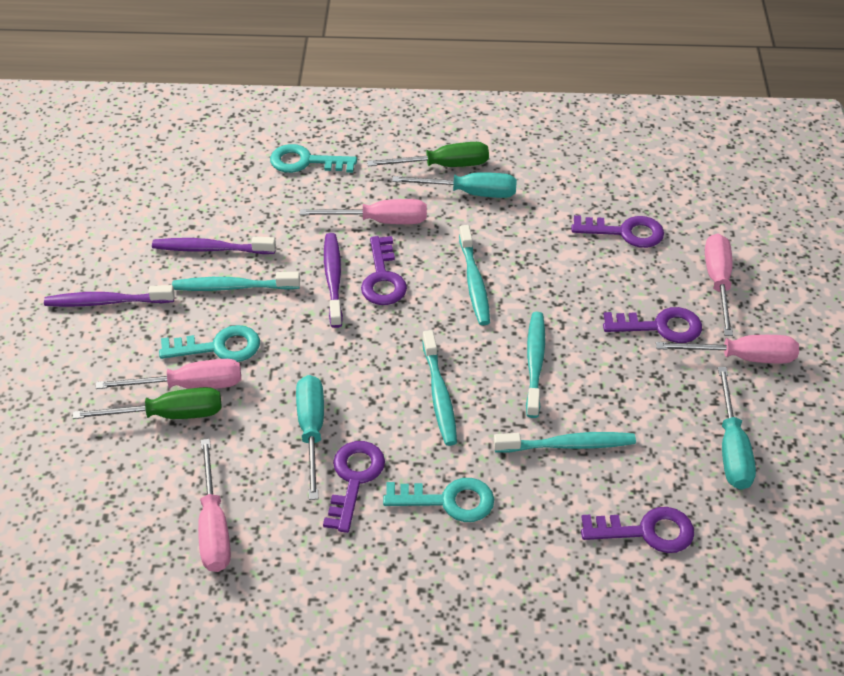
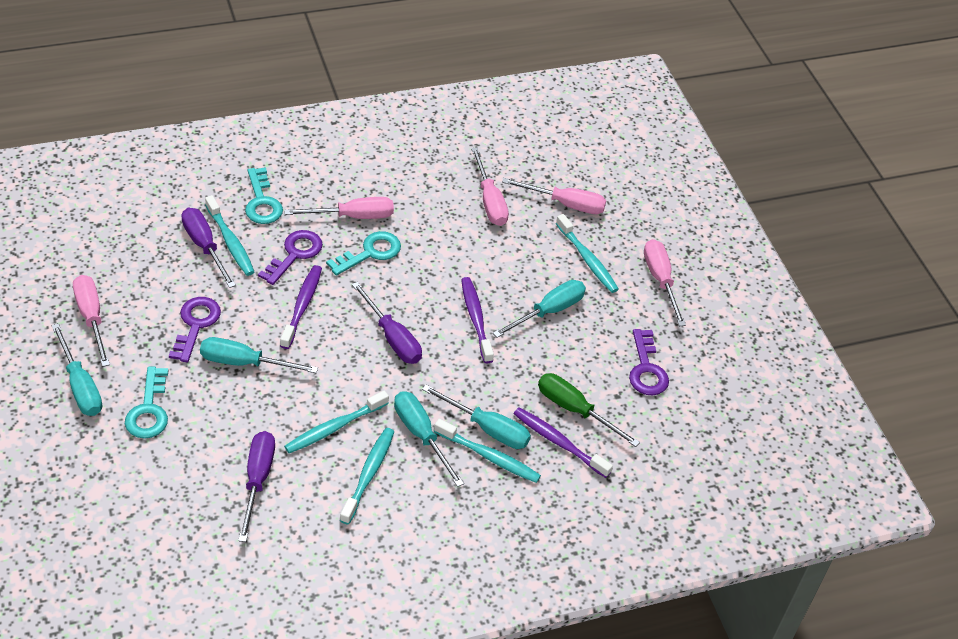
green screwdriver: [73,387,222,419] [367,142,489,167] = 2 -> [538,373,640,447] = 1
purple key: [323,441,385,533] [361,236,407,305] [571,215,664,248] [581,507,694,553] [603,307,702,343] = 5 -> [169,297,221,362] [258,230,323,285] [629,329,669,395] = 3
purple screwdriver: none = 0 -> [181,208,236,288] [238,431,275,542] [352,282,422,364] = 3
turquoise screwdriver: [296,375,324,500] [392,172,517,198] [718,367,756,490] = 3 -> [52,323,102,416] [200,337,318,373] [394,391,464,487] [422,385,531,449] [493,280,586,338] = 5

